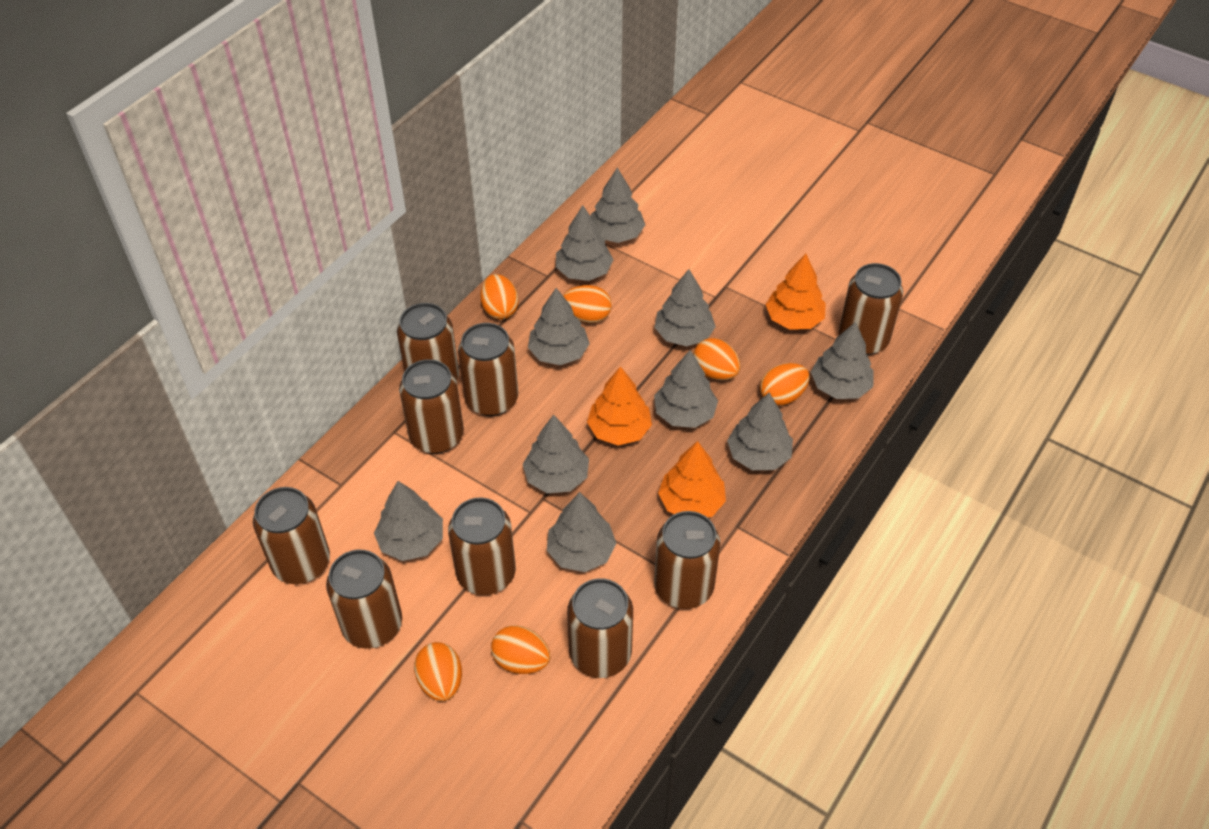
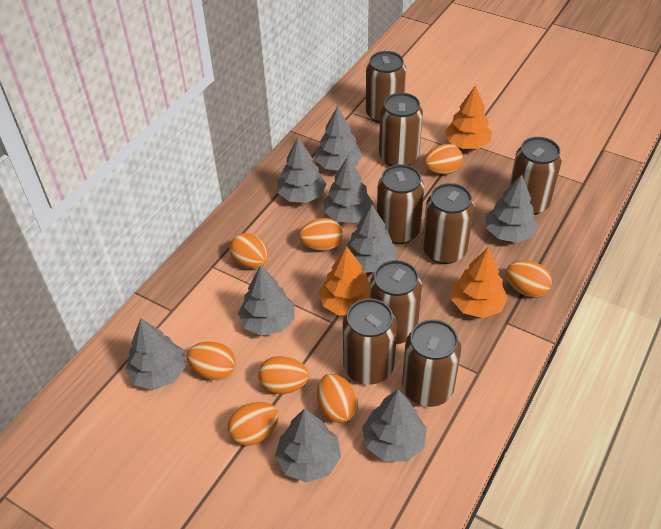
brown can: [253,487,330,584] [326,550,402,649] [397,303,459,380] [399,359,464,454] [448,498,516,595] [458,323,518,416] [567,578,633,678] [654,511,720,609] [839,263,903,355] = 9 -> [343,299,397,384] [366,51,406,123] [369,260,422,344] [377,164,424,244] [379,93,423,166] [402,319,461,407] [422,183,474,264] [509,137,562,215] = 8
grey tree: [374,481,443,561] [523,415,589,493] [528,288,590,365] [547,492,616,572] [556,205,614,281] [591,168,645,243] [654,269,716,347] [654,350,718,428] [727,392,793,470] [811,322,873,399] = 10 -> [125,318,186,390] [238,265,294,336] [275,408,341,483] [277,138,326,203] [315,106,363,171] [323,157,374,223] [345,204,397,273] [362,389,427,462] [486,174,538,243] = 9
orange egg: [414,642,462,701] [480,274,519,320] [491,625,551,674] [563,285,612,323] [693,338,740,380] [760,363,809,406] = 6 -> [187,342,236,380] [228,402,279,446] [229,233,268,269] [258,356,309,394] [299,218,343,251] [317,374,358,423] [424,144,463,175] [506,261,552,298] = 8

